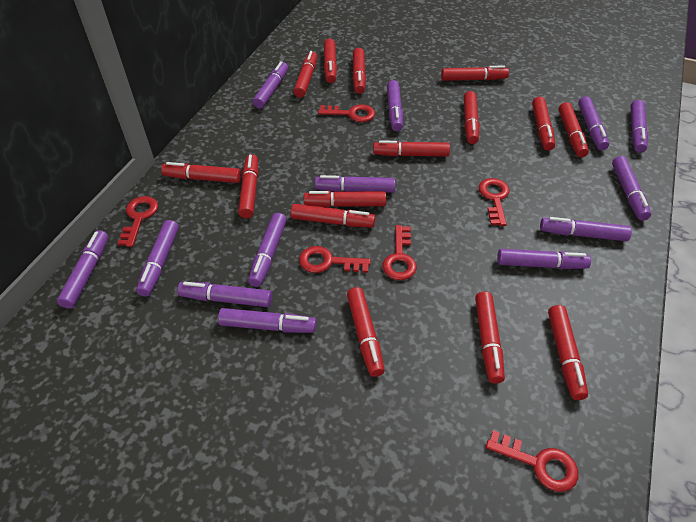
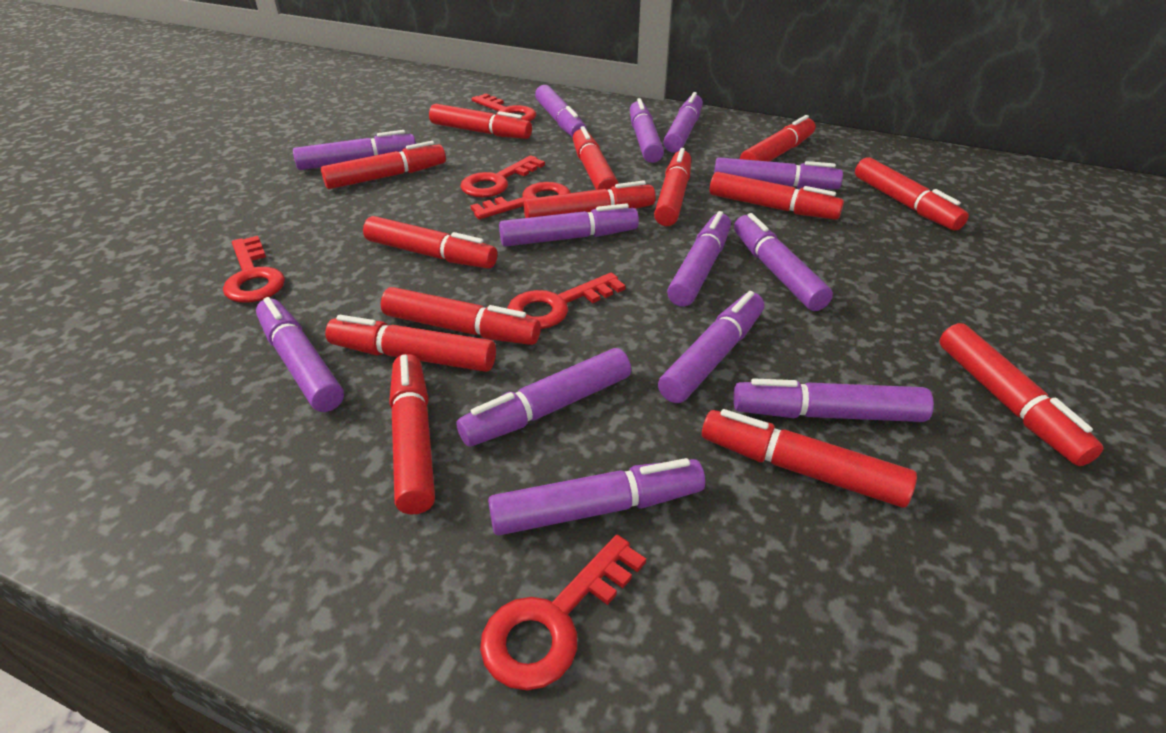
red marker: [161,162,241,183] [238,154,258,218] [291,204,375,228] [293,51,317,98] [304,191,386,207] [324,38,337,83] [347,287,385,377] [353,48,366,94] [373,140,450,157] [441,66,509,81] [464,91,479,144] [475,291,505,384] [532,97,555,151] [548,305,588,400] [558,102,589,157] = 15 -> [321,141,446,189] [325,315,496,372] [363,216,497,269] [381,287,541,345] [389,354,435,514] [429,104,532,139] [524,180,655,218] [573,126,619,190] [654,148,691,226] [702,409,917,507] [709,172,844,220] [740,115,816,162] [855,157,969,231] [939,323,1103,466] = 14

